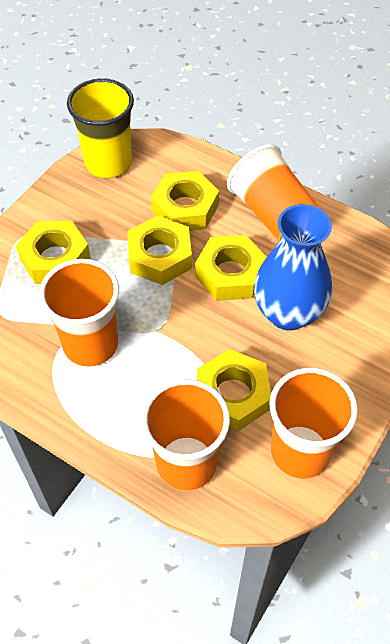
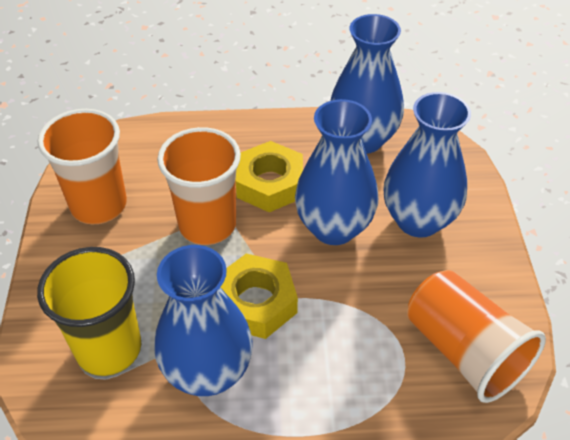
blue vase: [254,204,332,331] = 1 -> [154,245,253,396] [295,99,378,245] [330,14,404,154] [383,92,471,238] = 4
orange cup: [39,259,119,367] [141,379,230,491] [227,144,322,241] [269,368,358,479] = 4 -> [38,109,127,224] [157,127,241,245] [407,270,546,403] = 3
yellow nut: [16,221,91,284] [127,216,192,285] [151,171,219,231] [195,235,266,301] [197,349,271,431] = 5 -> [221,254,298,339] [236,141,303,212] = 2

